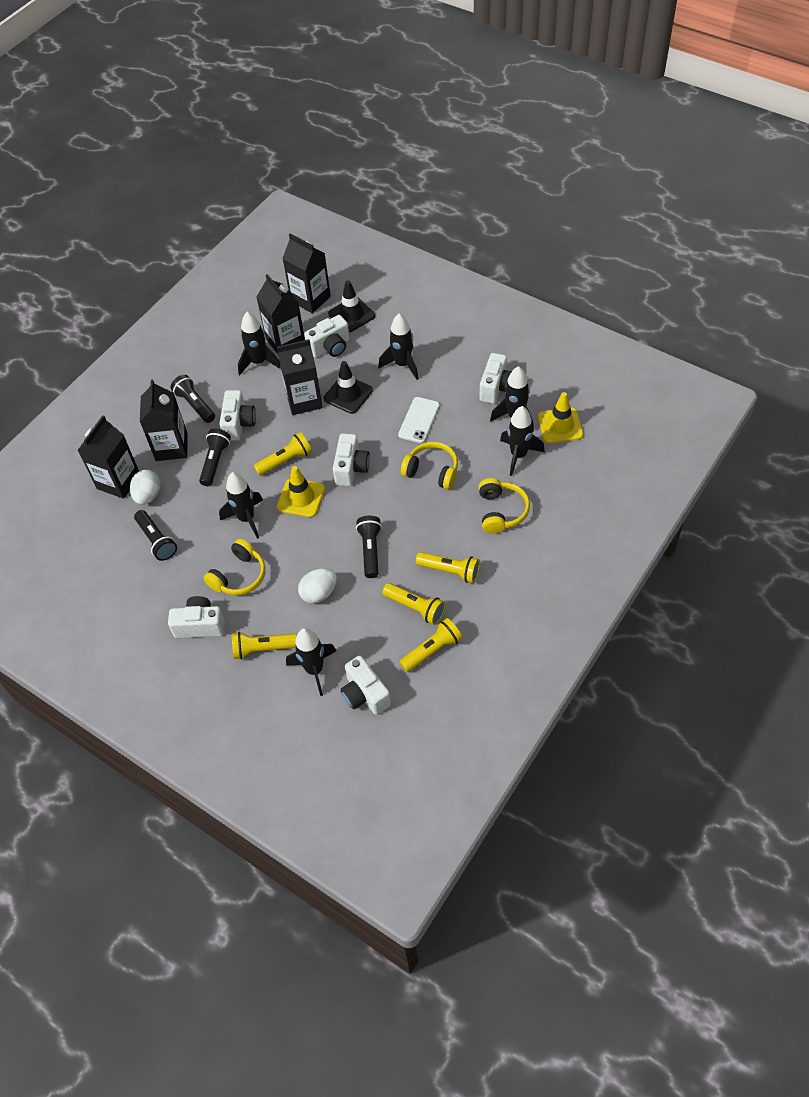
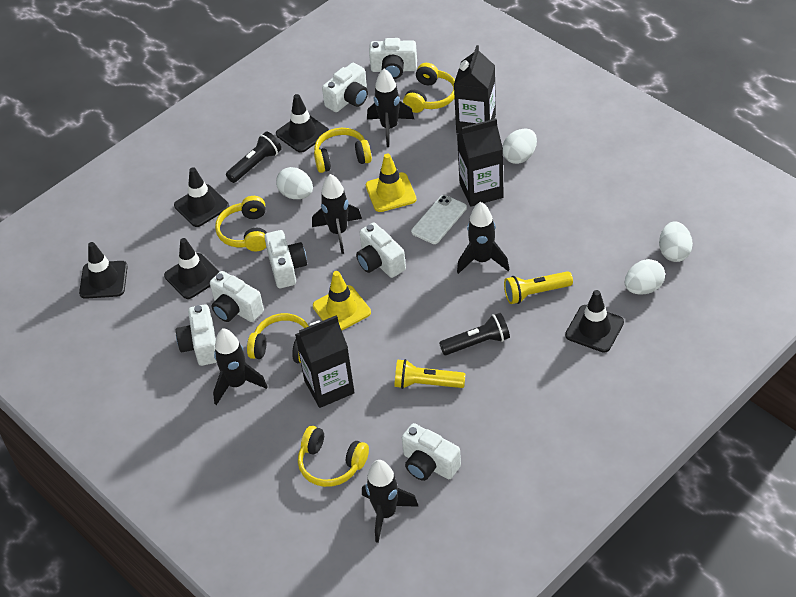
black carton: [77,415,139,499] [140,379,188,461] [256,274,305,354] [277,339,323,415] [282,233,331,313] = 5 -> [295,315,355,408] [454,45,496,134] [457,119,504,206] = 3
black flashlight: [134,510,177,561] [170,375,215,423] [199,429,231,486] [356,516,382,578] = 4 -> [226,132,282,183] [439,313,510,355] = 2
black rocket: [219,472,263,539] [238,311,281,375] [286,628,336,696] [378,313,419,380] [490,366,534,433] [500,406,545,476] = 6 -> [213,328,268,405] [312,174,362,254] [362,460,419,543] [367,69,414,147] [457,202,510,274] = 5
black traffic cone: [324,361,373,414] [328,280,375,333] = 2 -> [79,242,128,299] [164,238,220,299] [174,167,229,227] [276,94,329,153] [565,290,624,353] = 5
white camera: [168,596,225,638] [219,390,256,441] [304,315,350,358] [333,433,370,486] [340,656,391,715] [480,353,512,404] = 6 -> [176,304,217,366] [210,271,264,322] [264,230,307,288] [322,63,368,112] [356,222,406,278] [369,38,417,79] [402,423,461,481] = 7
white egg: [130,470,160,505] [298,568,337,603] = 2 -> [276,167,313,199] [502,128,537,164] [625,259,665,294] [659,221,693,262] = 4
yellow flashlight: [232,632,297,659] [254,432,312,476] [382,583,446,625] [400,618,462,672] [416,552,480,583] = 5 -> [394,359,466,389] [504,271,573,304] = 2
yellow headphones: [203,539,265,595] [401,442,458,489] [479,478,530,534] = 3 -> [215,196,267,251] [247,313,309,363] [298,426,369,487] [314,128,372,173] [403,63,455,113] = 5

